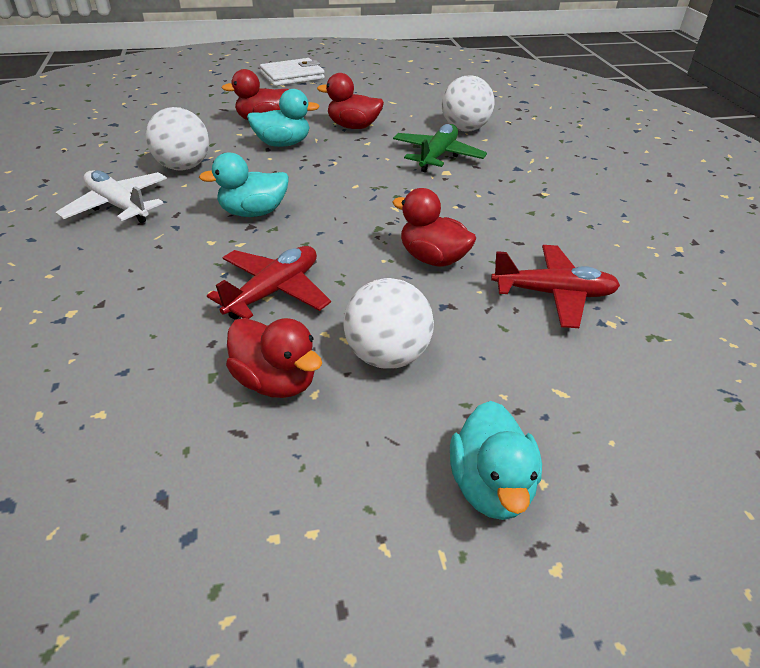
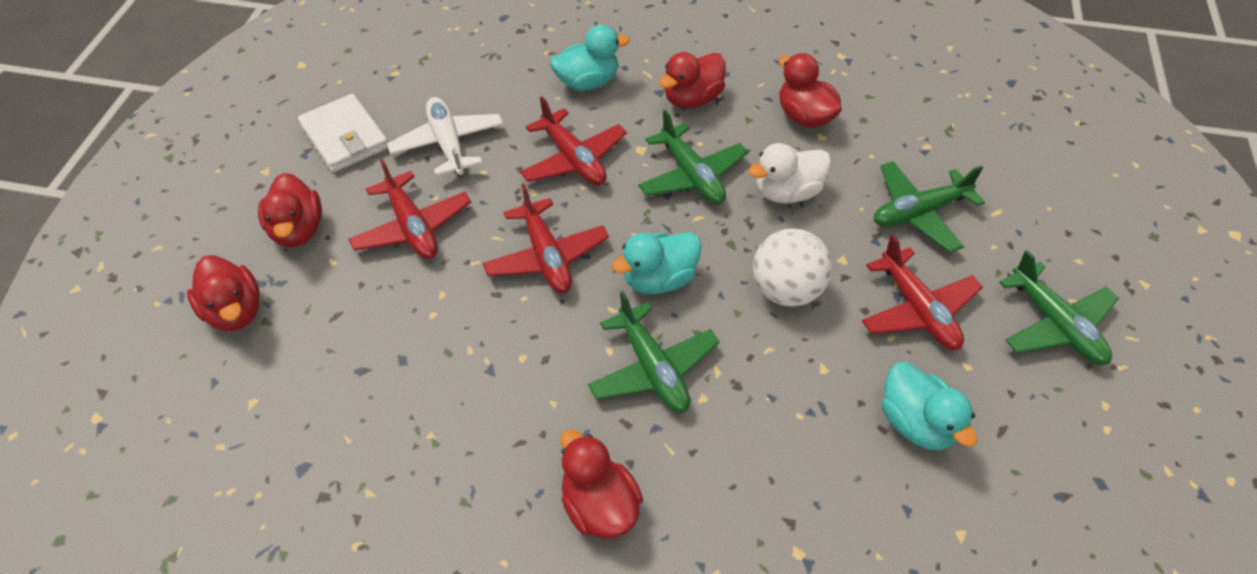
green plane: [393,124,487,172] = 1 -> [588,291,719,413] [638,109,748,205] [874,161,985,253] [999,250,1119,365] = 4
red duck: [222,69,289,120] [226,318,322,398] [317,73,384,129] [392,188,476,267] = 4 -> [187,255,260,331] [258,173,322,247] [560,429,643,539] [659,52,726,109] [778,53,842,127] = 5
red plane: [207,246,331,319] [491,245,620,328] = 2 -> [348,158,472,259] [483,184,609,293] [520,96,627,186] [862,235,983,350] = 4
white ball: [146,107,209,171] [343,278,434,369] [442,75,494,132] = 3 -> [753,229,832,307] = 1
white duck: none = 0 -> [748,143,831,203] = 1

